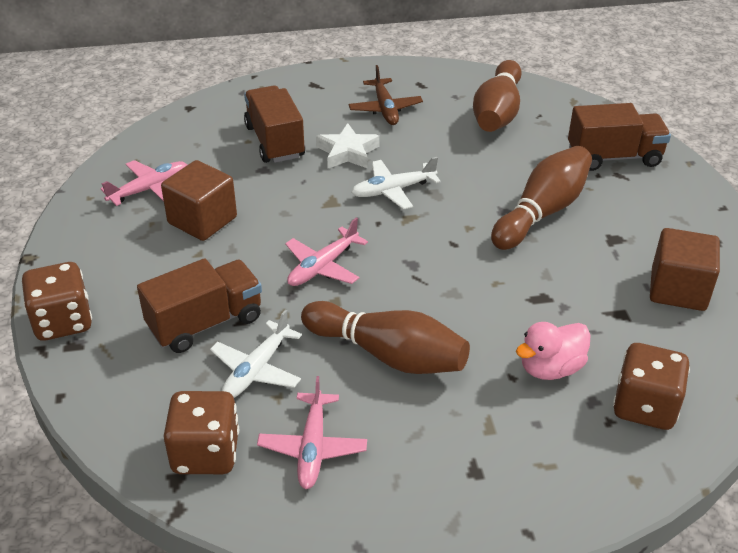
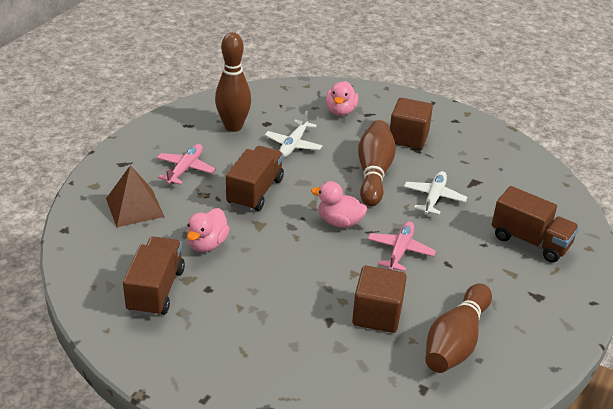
brown dice: [22,262,92,341] [164,391,239,474] [613,343,690,430] = 3 -> none = 0
brown plane: [348,65,423,125] = 1 -> none = 0
brown pyramid: none = 0 -> [106,165,164,227] = 1
pink duck: [516,322,591,380] = 1 -> [187,208,230,252] [311,181,367,228] [326,81,358,116] = 3
pink plane: [101,160,188,206] [257,376,367,489] [285,218,368,286] = 3 -> [157,144,216,185] [367,221,436,272] = 2
white star: [316,123,380,169] = 1 -> none = 0

